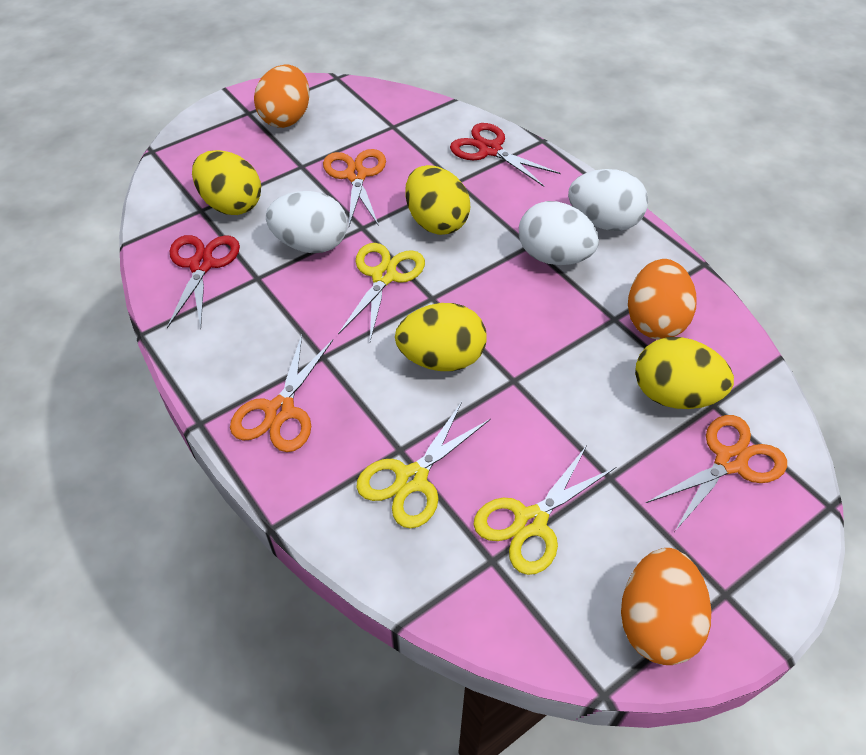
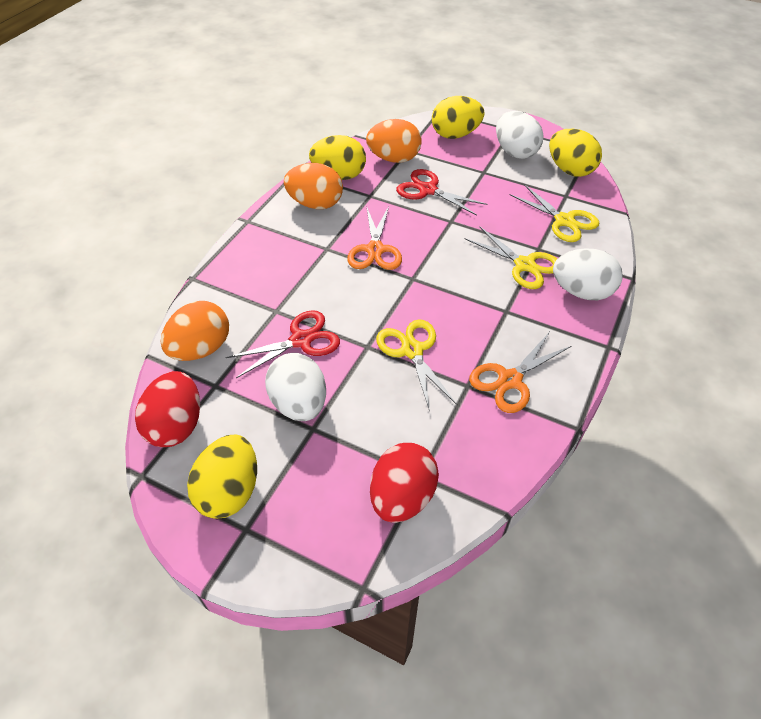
orange scissors: [230,335,333,452] [323,149,386,226] [646,415,787,531] = 3 -> [347,206,402,270] [469,333,571,413] = 2
red egg: none = 0 -> [135,371,200,447] [370,443,439,523] = 2

